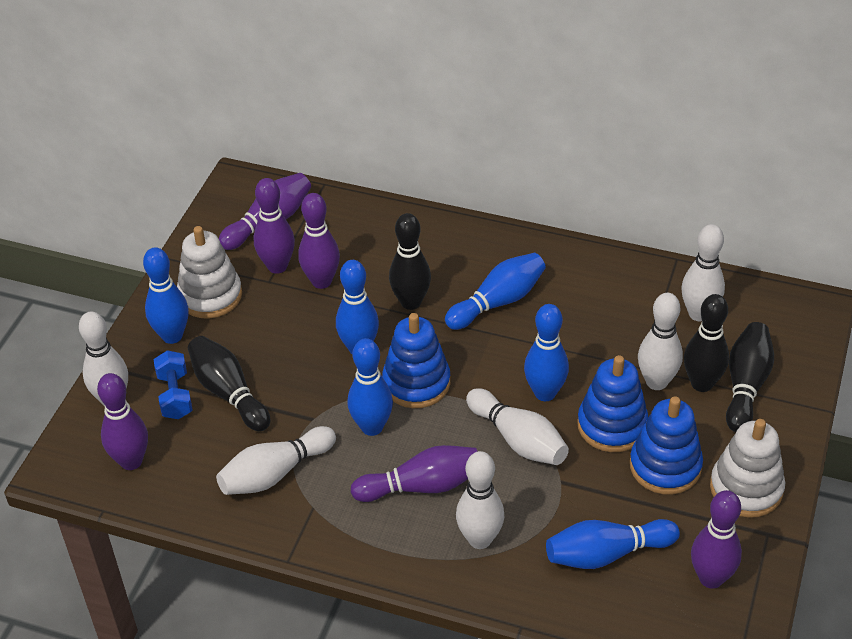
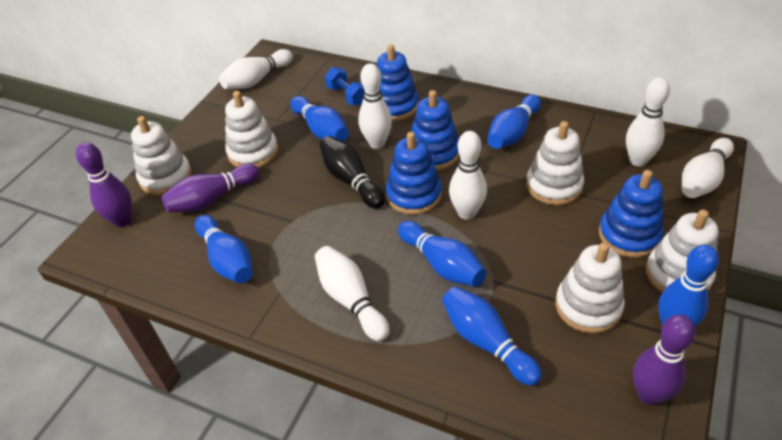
black bowling pin: [188,336,270,431] [389,213,431,310] [684,294,729,392] [726,322,774,432] = 4 -> [319,136,385,209] = 1
blue stacking toy: [382,313,450,408] [577,355,648,452] [630,396,703,495] = 3 -> [377,45,419,121] [386,132,442,215] [411,90,459,171] [599,170,663,258] = 4
purple bowling pin: [97,373,148,470] [219,173,311,250] [254,178,295,274] [298,193,340,289] [351,445,477,502] [691,490,742,589] = 6 -> [76,142,132,227] [161,164,259,212] [633,315,696,405] = 3
white stacking toy: [177,226,242,319] [710,419,785,518] = 2 -> [131,116,192,195] [225,91,278,168] [526,121,584,205] [555,242,625,333] [646,209,718,293] = 5

